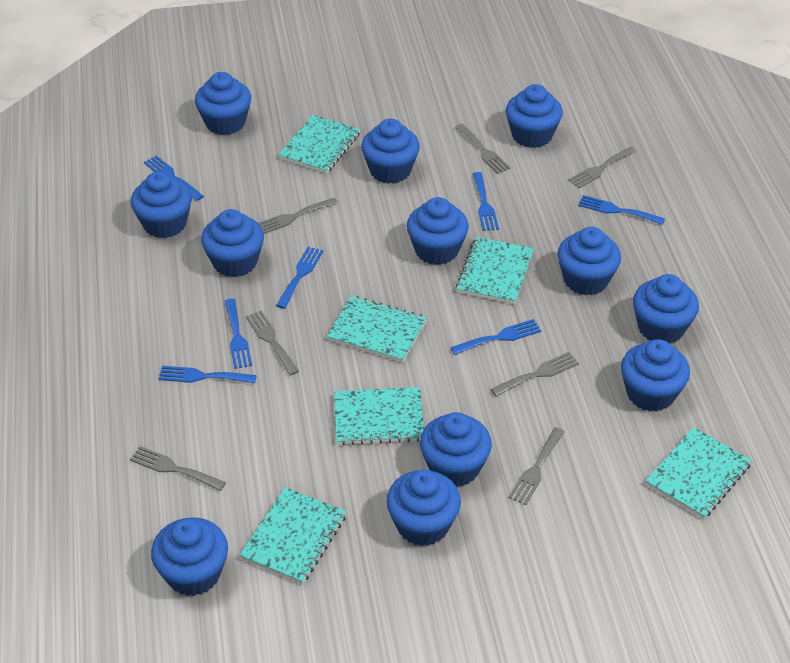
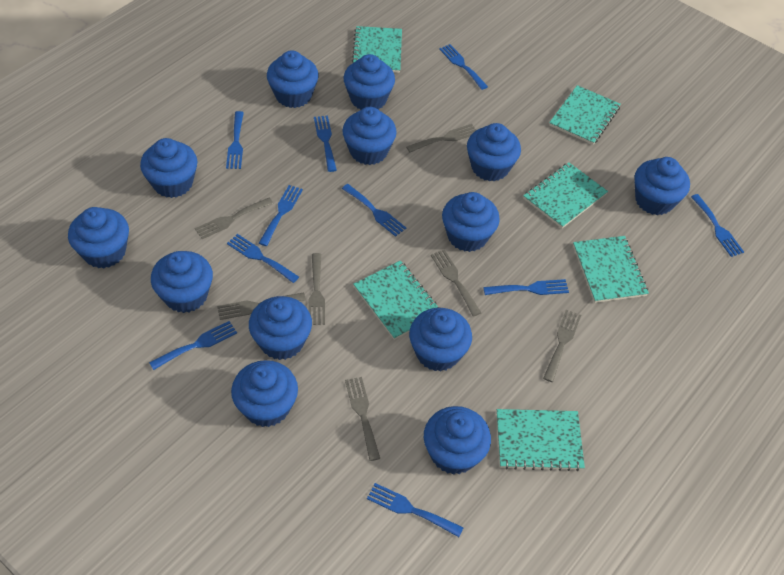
blue cupcake: [131,171,192,238] [151,517,228,596] [195,72,251,135] [201,209,264,277] [361,119,420,184] [386,470,461,546] [407,197,469,265] [420,412,492,487] [506,84,563,148] [557,227,621,295] [621,339,690,412] [633,274,699,344] = 12 -> [68,207,129,268] [140,138,197,198] [151,251,213,313] [231,360,298,427] [249,296,312,360] [267,50,319,108] [342,107,397,165] [343,54,395,110] [409,308,472,372] [424,406,491,475] [442,192,500,252] [467,123,521,181] [634,157,690,215] = 13
blue fork: [144,155,204,201] [158,366,257,383] [225,299,252,369] [276,247,323,309] [450,319,542,355] [473,172,499,231] [578,195,665,225] = 7 -> [149,321,237,370] [226,111,244,169] [227,234,299,283] [259,185,303,246] [314,115,337,172] [342,184,406,237] [367,483,464,537] [439,44,488,90] [483,279,569,295] [691,194,744,257] = 10

